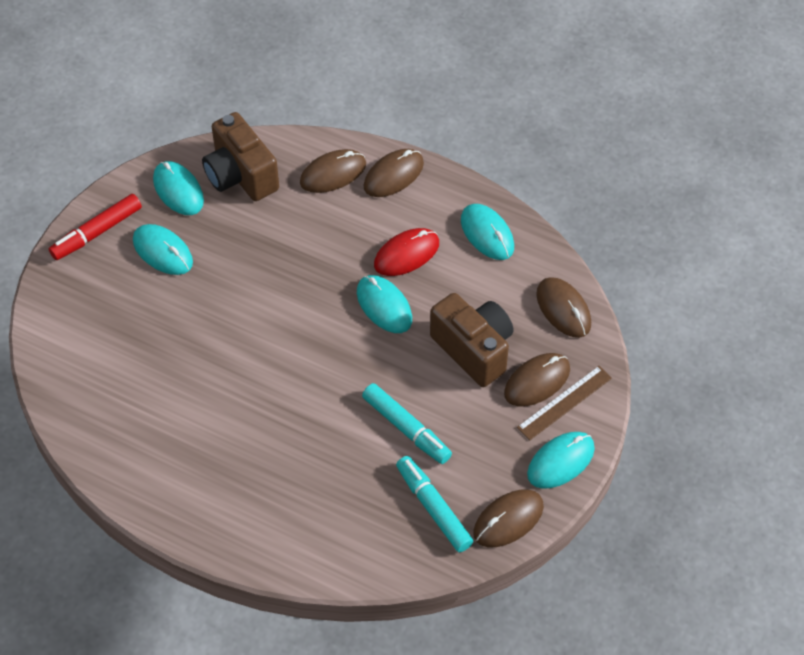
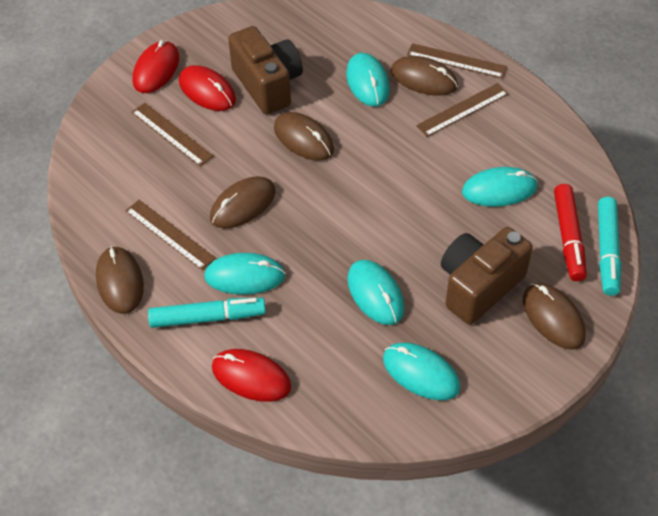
brown ruler: [517,366,612,440] = 1 -> [125,200,216,270] [132,103,214,166] [407,43,507,79] [416,83,509,137] = 4
red mouse: [374,228,439,276] = 1 -> [133,40,179,93] [179,65,236,111] [212,349,291,402] = 3

